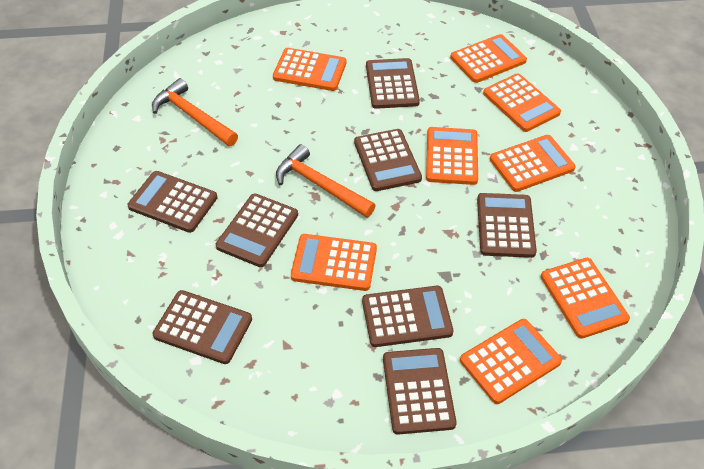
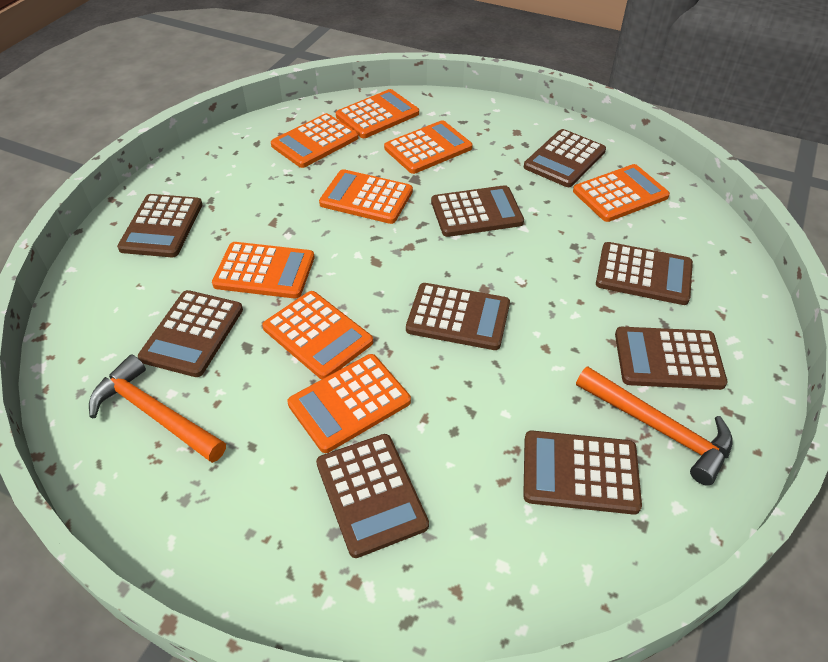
brown calculator: [127,171,217,233] [152,290,252,364] [216,194,298,267] [354,129,422,191] [362,286,453,347] [366,58,420,109] [383,348,457,435] [477,193,537,258] = 8 -> [117,194,203,257] [138,290,243,377] [316,434,429,558] [406,283,510,350] [431,185,524,237] [523,431,642,515] [524,129,606,187] [596,242,693,305] [615,327,728,390] = 9

